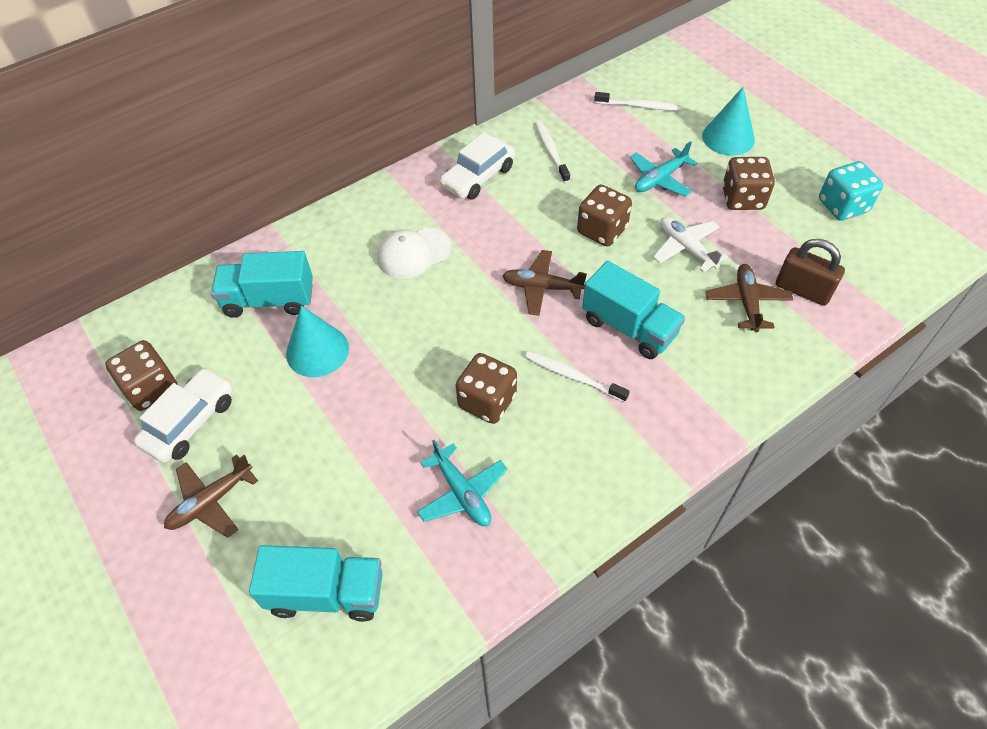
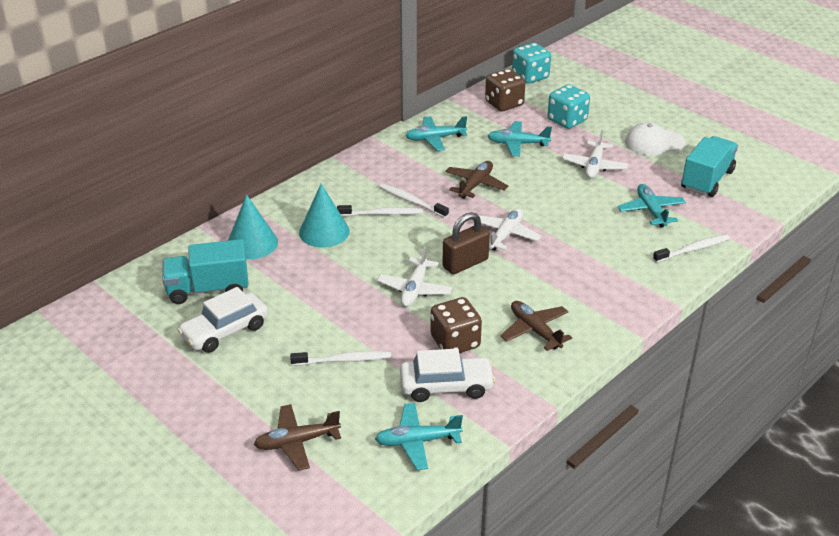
brown dice: [105,340,178,411] [456,353,517,424] [577,185,632,246] [722,157,775,210] = 4 -> [431,297,482,353] [485,69,526,112] = 2
turquoise dice: [819,161,883,221] = 1 -> [512,43,551,84] [548,84,590,129] = 2
turquoise plane: [417,440,508,526] [630,141,697,197] = 2 -> [375,403,463,470] [405,116,467,151] [488,121,552,156] [618,184,686,228] = 4
turquoise truck: [211,251,313,318] [249,545,383,622] [582,261,685,359] = 3 -> [163,239,249,304] [681,136,738,197] = 2
white plane: [653,217,728,272] = 1 -> [377,246,452,307] [479,208,541,251] [562,130,628,178] = 3
white toothbrush: [525,351,630,402] [535,121,570,183] [594,92,681,111] = 3 -> [290,351,391,366] [337,205,423,216] [379,183,449,218] [653,234,730,263] = 4

